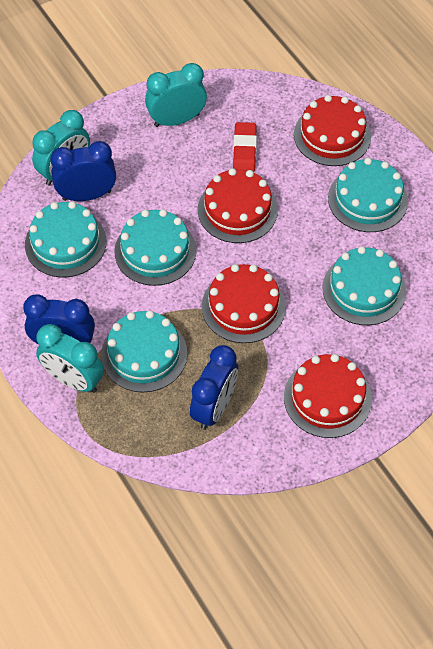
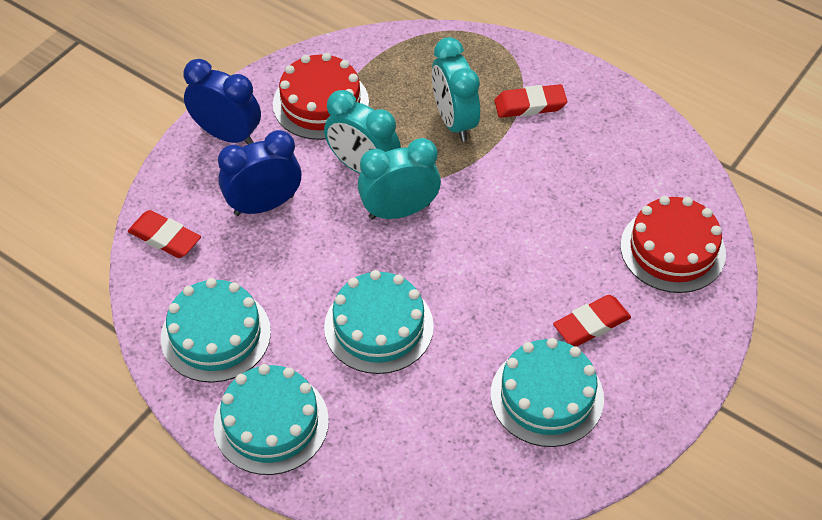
blue clock: [23,294,95,345] [51,141,116,201] [190,345,238,430] = 3 -> [184,59,261,145] [218,130,302,216] = 2
red cake: [198,168,278,243] [202,264,286,343] [284,354,372,438] [294,95,371,166] = 4 -> [273,53,369,140] [620,196,726,293] = 2
red eraser: [233,122,257,172] = 1 -> [128,210,201,258] [494,84,567,118] [553,295,631,347] = 3
turquoise cake: [25,201,107,278] [101,310,187,393] [114,209,196,286] [323,246,406,325] [328,157,408,232] = 5 -> [161,278,271,383] [213,364,329,475] [324,270,434,374] [491,338,604,447] = 4

